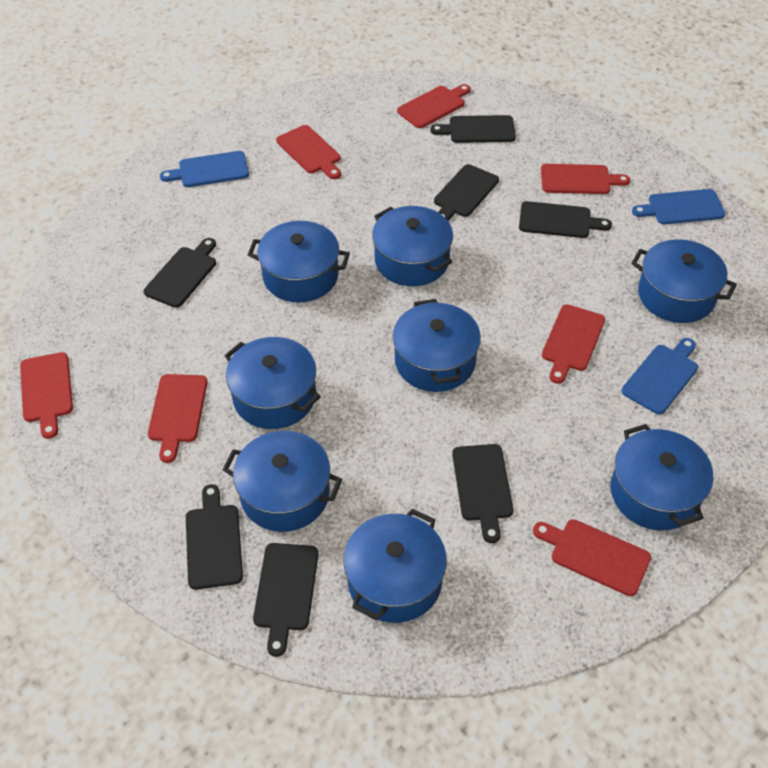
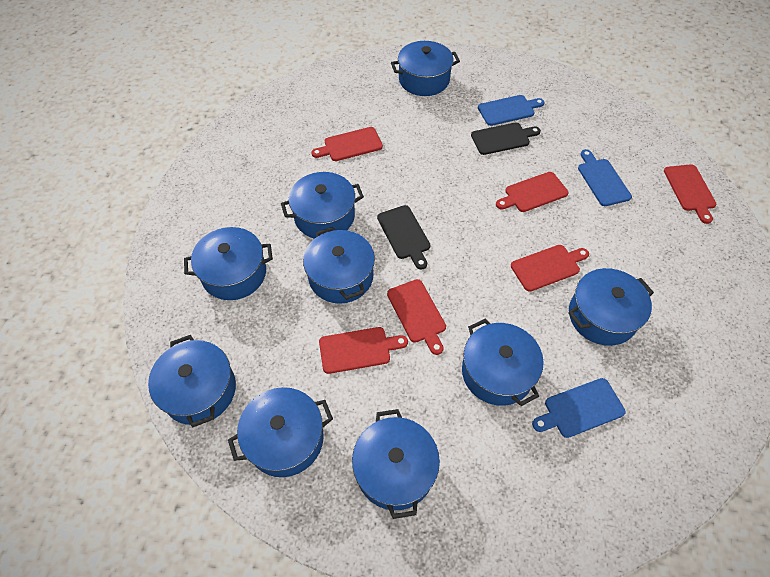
black cutting board: [144,238,216,308] [186,484,243,590] [253,543,318,657] [430,115,516,143] [434,164,499,221] [452,444,513,543] [519,201,612,238] = 7 -> [377,205,430,270] [471,123,541,155] = 2
blue pot: [223,431,342,532] [224,337,321,429] [248,221,350,303] [343,509,447,623] [372,206,453,286] [392,299,481,392] [611,424,713,531] [631,239,737,323] = 8 -> [148,335,236,427] [184,227,273,300] [228,387,333,477] [281,172,364,239] [303,227,375,304] [352,409,440,519] [391,41,460,96] [462,318,544,406] [568,268,654,346] = 9
red cutting board: [20,352,73,439] [148,374,208,463] [276,125,341,179] [397,84,471,128] [533,519,651,596] [541,164,630,194] [542,304,605,384] = 7 -> [311,127,383,161] [319,327,408,374] [387,279,446,355] [496,172,569,212] [511,245,589,292] [664,164,716,224] = 6

